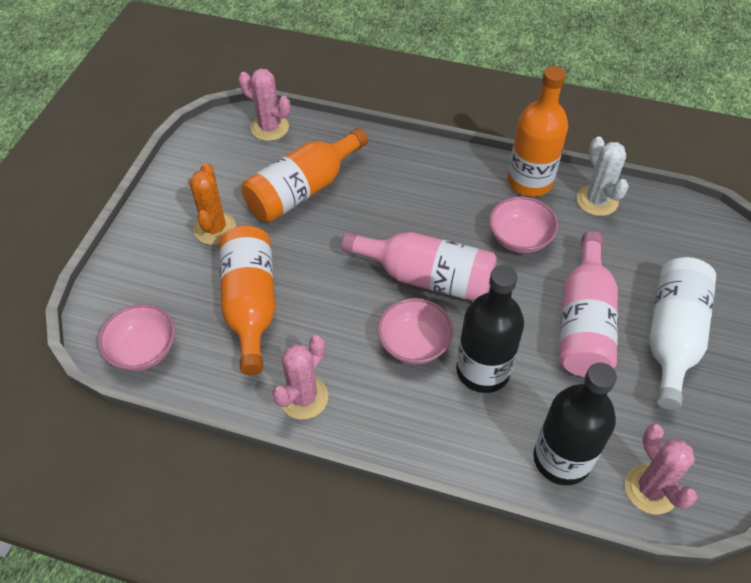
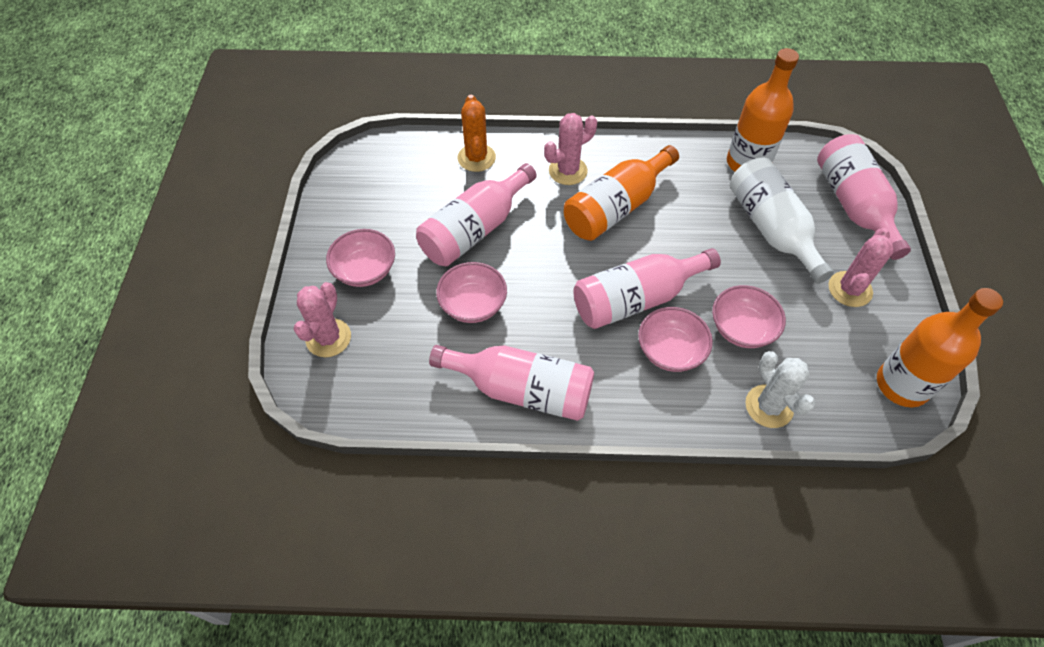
black bottle: [456,265,524,393] [533,363,617,485] = 2 -> none = 0
pink bottle: [341,231,497,301] [559,231,618,377] = 2 -> [416,163,537,266] [429,345,594,421] [573,248,721,329] [817,134,911,260] = 4
pink bowl: [98,304,175,371] [378,298,453,364] [489,196,558,253] = 3 -> [326,229,395,287] [436,262,507,323] [638,307,713,372] [712,285,786,348] = 4

